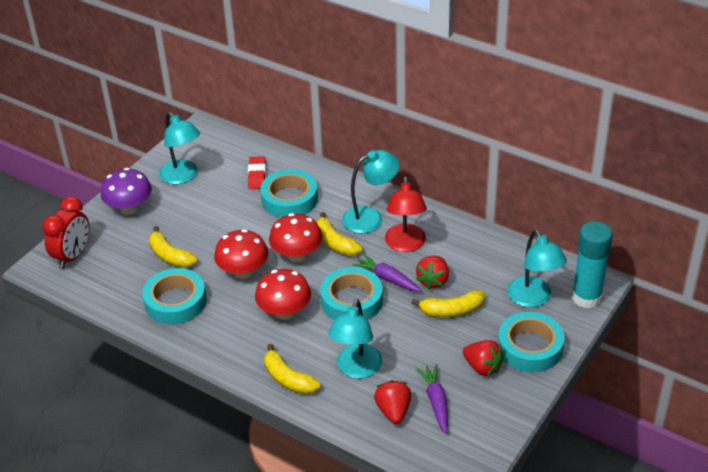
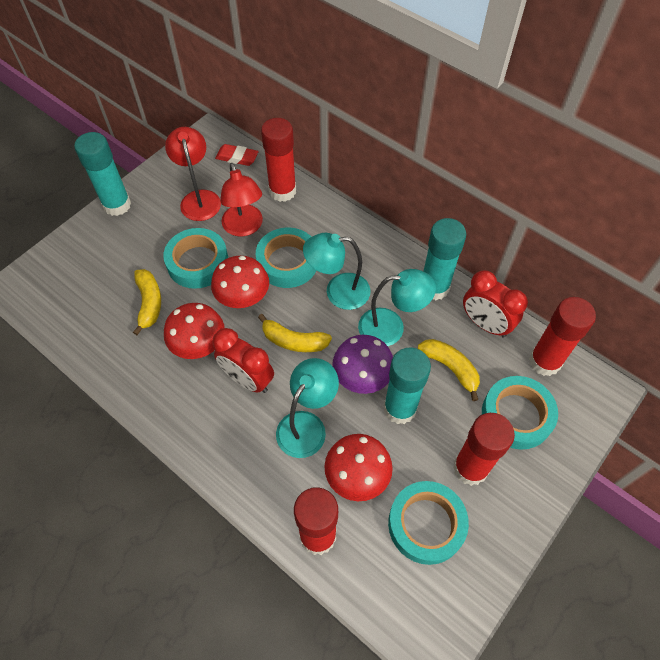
purple carrot: [352,253,422,292] [416,364,448,433] = 2 -> none = 0
red clock: [42,196,90,269] = 1 -> [213,328,274,393] [463,270,528,338] = 2
red glue stick: none = 0 -> [261,118,296,202] [294,487,338,555] [453,413,515,486] [529,297,596,376] = 4
red lamp: [385,177,427,252] = 1 -> [165,127,221,221] [220,163,263,237] = 2
red strawberry: [374,380,411,424] [416,256,449,289] [463,340,504,376] = 3 -> none = 0
turquoise glue stick: [572,221,613,308] = 1 -> [74,132,131,216] [384,347,431,424] [423,218,466,301] = 3
turquoise lamp: [159,112,200,184] [328,299,383,379] [342,150,400,233] [507,230,567,307] = 4 -> [276,358,339,458] [303,233,370,310] [358,269,436,346] = 3
yellow banana: [149,226,198,268] [264,344,321,394] [316,212,363,256] [411,290,485,317] = 4 -> [133,269,161,335] [258,314,332,352] [418,339,480,401] = 3

